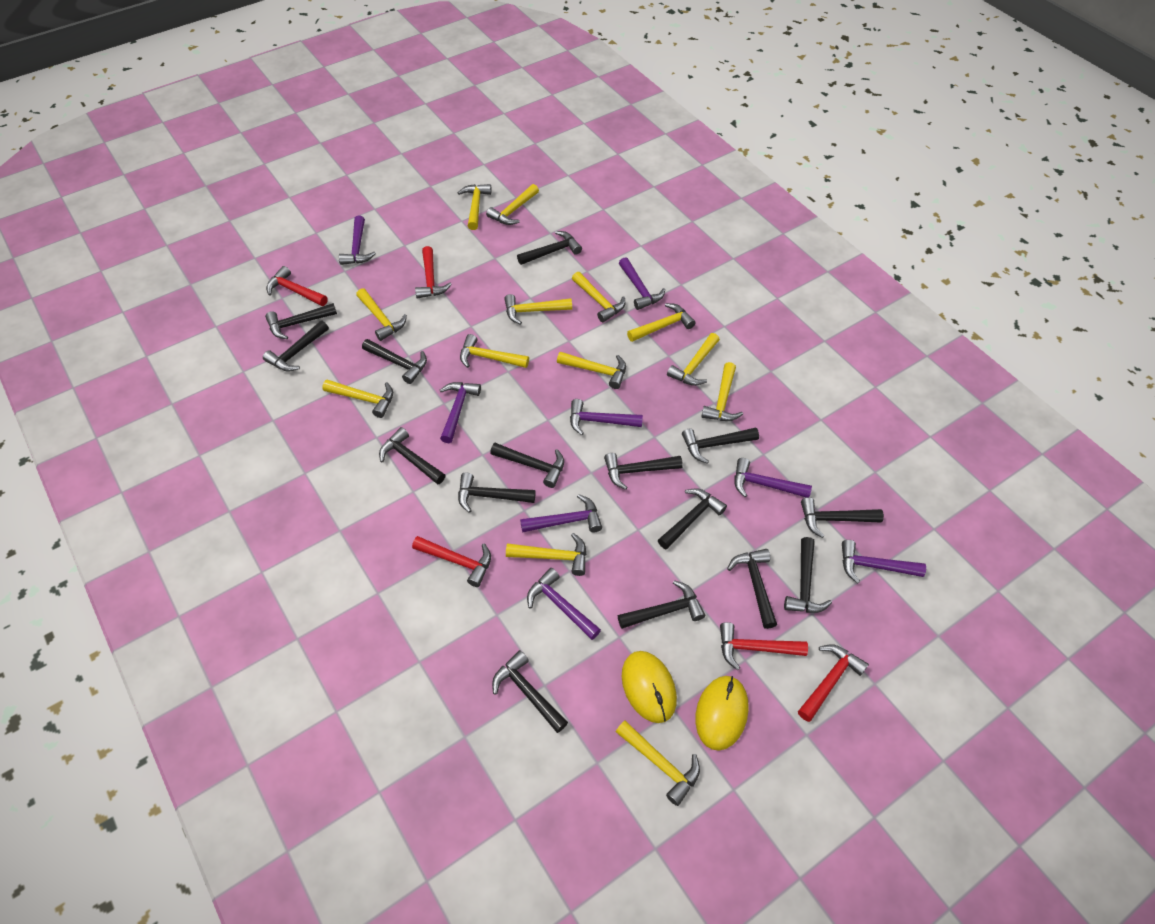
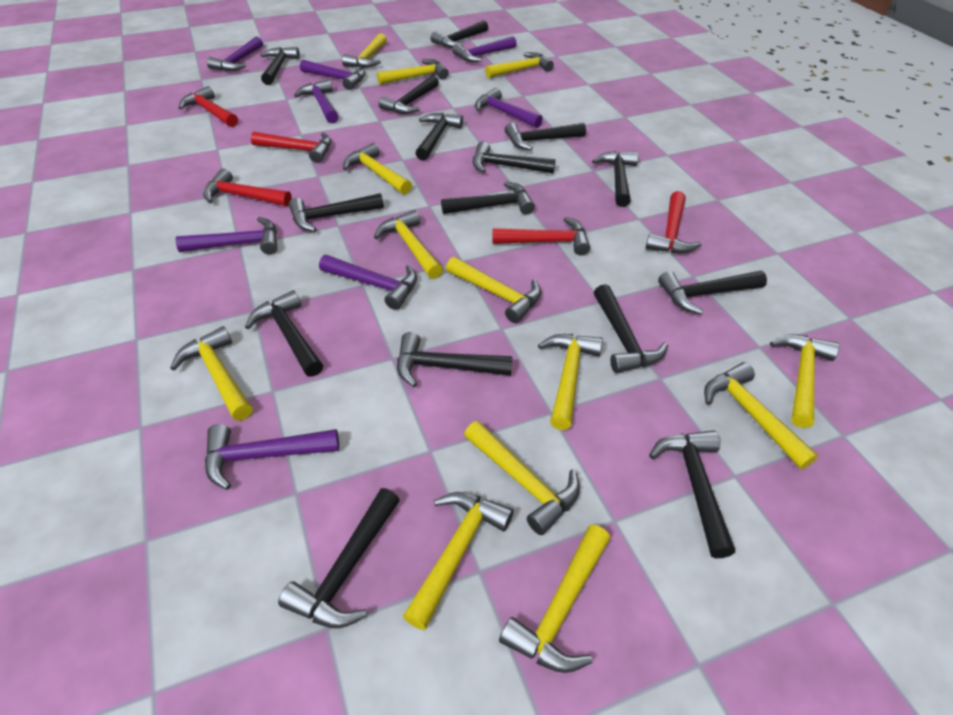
yellow mouse: [622,651,677,723] [696,676,749,751] = 2 -> none = 0

